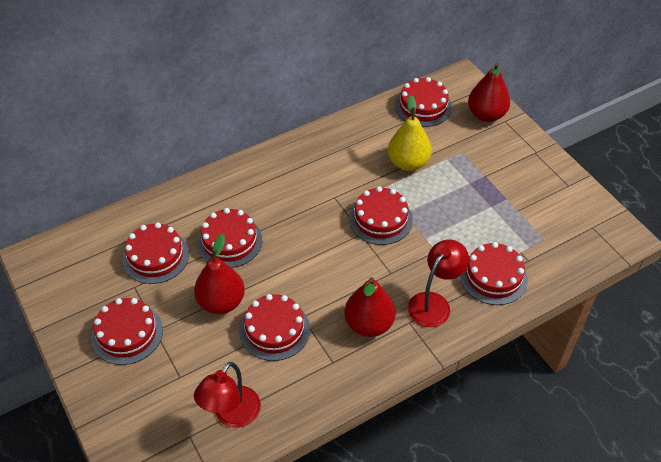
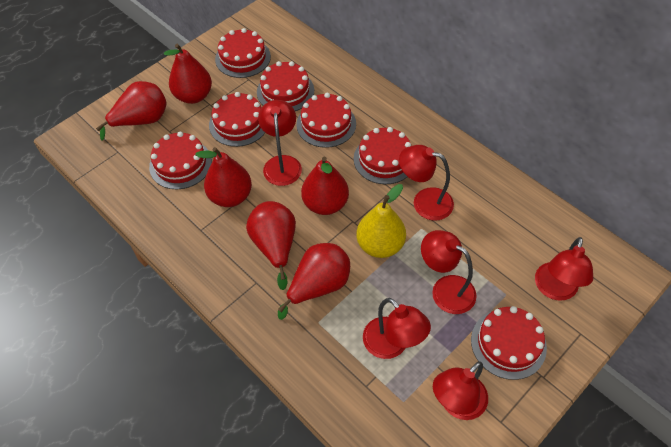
red lamp: [194,362,261,428] [408,239,469,327] = 2 -> [258,100,302,186] [363,298,431,359] [399,145,454,221] [421,230,477,314] [433,362,488,420] [535,237,593,301] = 6
red pear: [194,234,245,314] [344,277,395,337] [468,63,510,122] = 3 -> [96,81,167,141] [164,44,212,104] [195,147,252,207] [246,201,296,290] [278,243,350,320] [301,157,349,215] = 6

